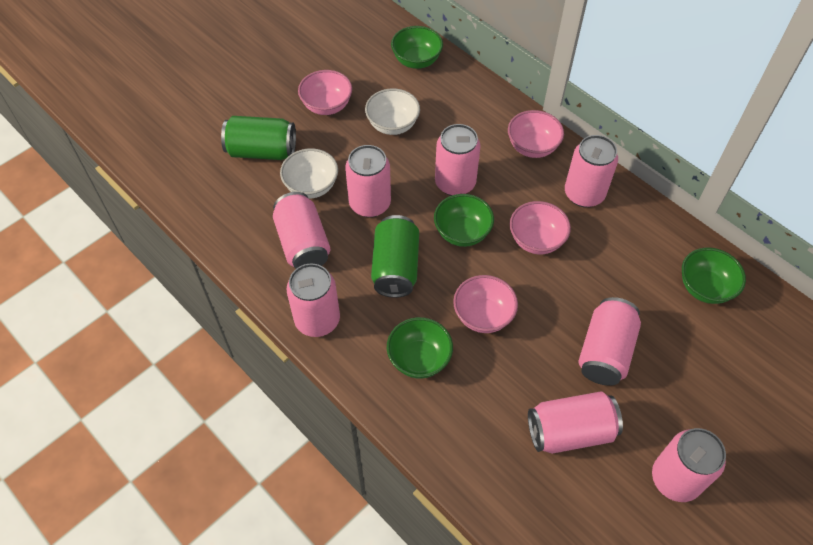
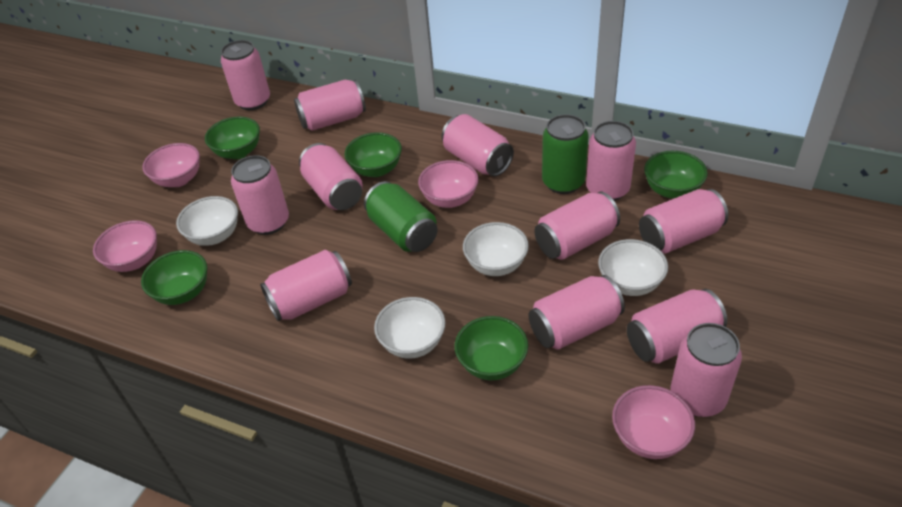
green bowl: [387,317,453,379] [391,26,443,69] [434,194,494,247] [682,248,746,304] = 4 -> [141,250,207,305] [205,116,260,159] [345,132,402,177] [455,316,528,380] [644,151,708,199] = 5
pink can: [273,192,331,269] [287,264,340,337] [345,145,391,217] [435,124,481,196] [528,391,623,454] [565,135,618,207] [578,297,641,386] [652,428,726,502] = 8 -> [221,40,270,110] [231,155,289,235] [260,250,352,322] [294,80,366,131] [299,143,363,210] [442,114,514,177] [529,275,625,350] [535,192,620,260] [586,121,636,201] [627,289,727,364] [639,189,728,254] [670,323,742,417] = 12
white bowl: [280,148,338,198] [365,88,420,135] = 2 -> [176,196,238,246] [374,297,445,359] [463,222,529,276] [598,239,668,296] = 4

